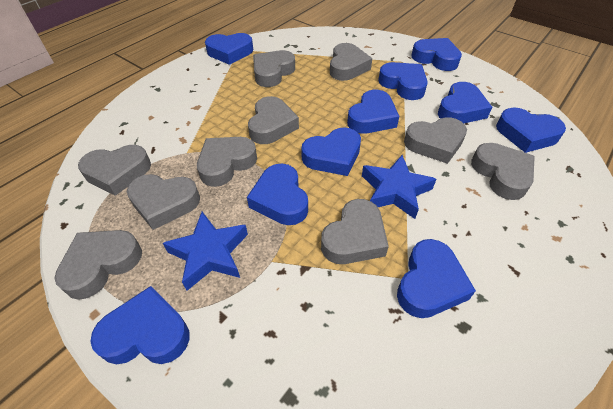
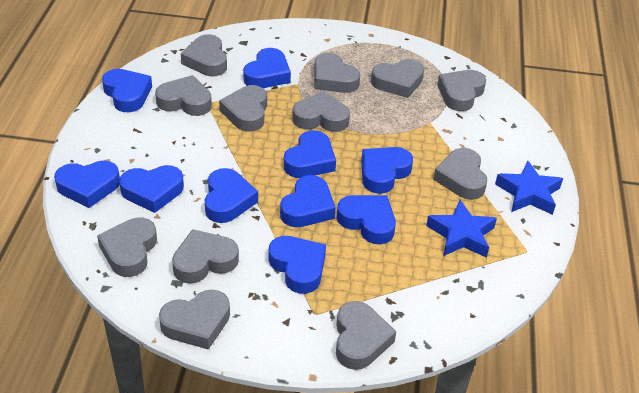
grey heart: [54,230,142,300] [78,145,151,196] [127,174,200,230] [197,137,257,187] [248,96,299,144] [253,50,295,87] [321,199,389,264] [330,43,372,81] [404,117,467,164] [471,143,535,200] = 10 -> [97,218,157,277] [155,75,212,116] [159,290,230,350] [172,229,239,284] [181,34,227,76] [219,85,267,132] [292,91,350,132] [314,53,360,93] [336,301,396,370] [371,59,424,98] [433,148,487,200] [437,70,486,111] = 12

